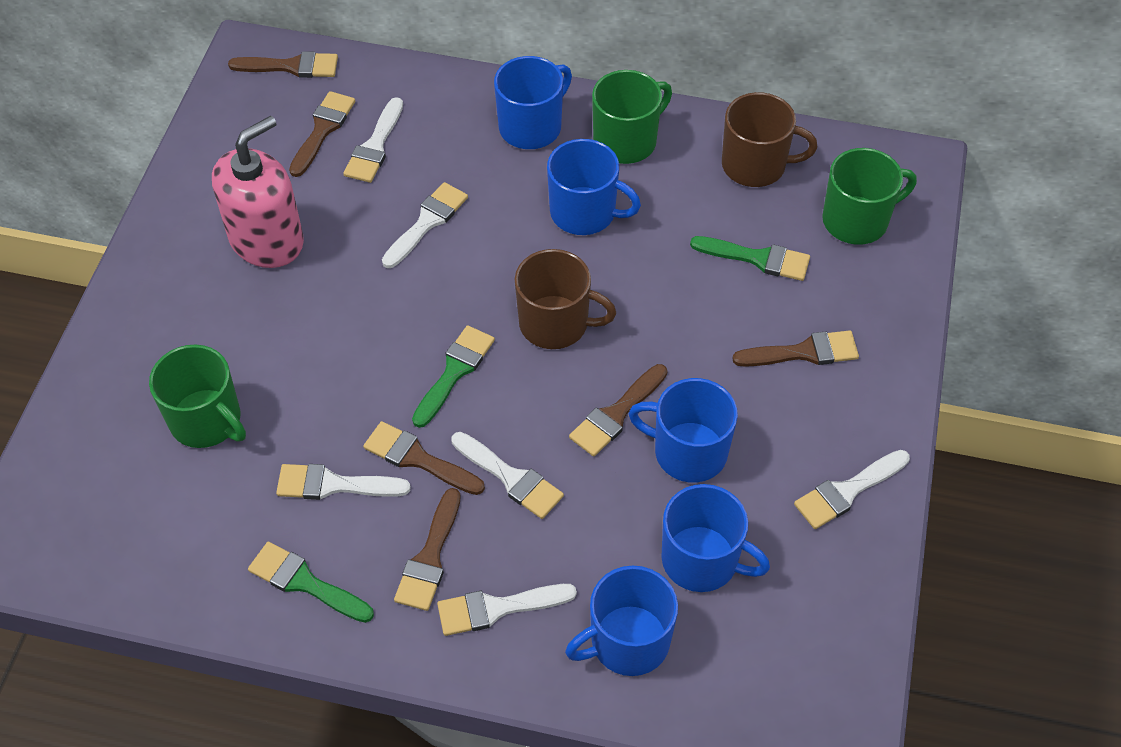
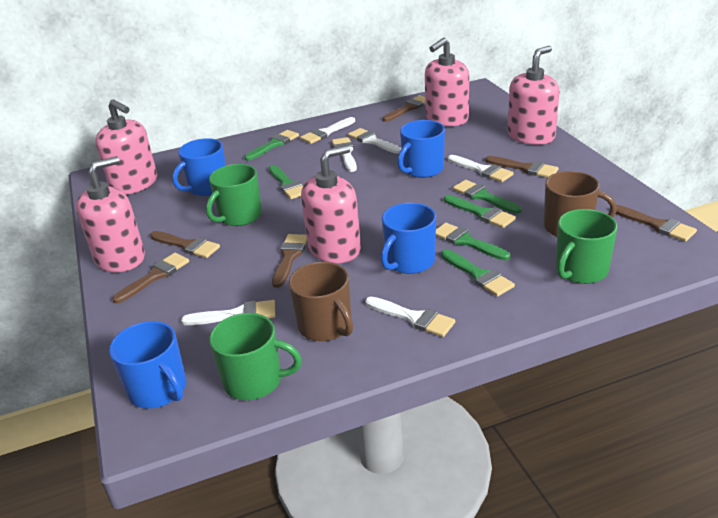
blue mug: [494,56,572,149] [547,139,641,235] [565,566,678,676] [628,378,738,483] [661,484,770,592] = 5 -> [109,321,186,408] [172,138,226,196] [381,203,436,274] [398,120,445,178] = 4
green brush: [248,542,374,623] [412,325,495,428] [690,236,810,281] = 3 -> [244,130,299,161] [269,165,303,199] [436,223,511,260] [441,249,515,297] [444,195,516,228] [453,180,522,214] = 6
pink soap dispenser: [212,116,304,268] = 1 -> [76,156,145,272] [95,99,157,195] [301,145,361,263] [425,37,469,126] [508,46,559,145] = 5

